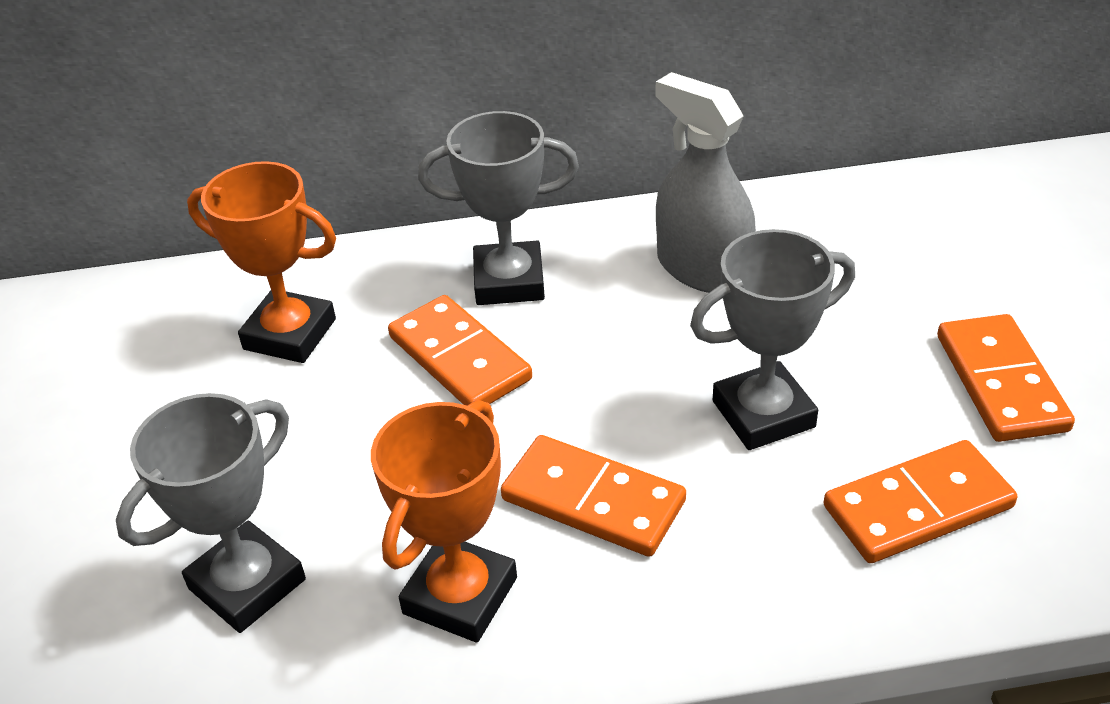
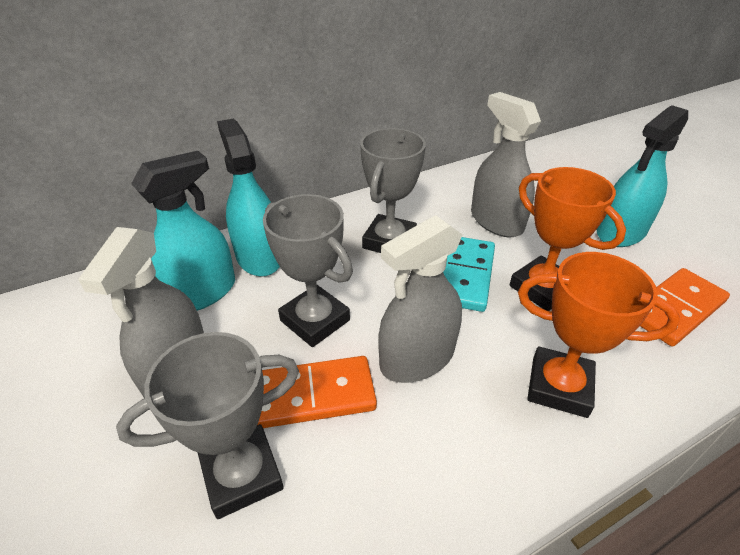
grey spray bottle: [656,72,756,293] = 1 -> [78,227,204,398] [378,215,463,383] [471,92,541,237] = 3
orange domino: [388,295,532,406] [501,435,686,557] [823,440,1017,563] [937,314,1075,442] = 4 -> [258,356,377,428] [640,268,730,346] = 2
turquoise domino: none = 0 -> [443,237,495,312] = 1
turquoise spray bottle: none = 0 -> [131,151,235,311] [217,119,280,277] [597,105,688,247] = 3

